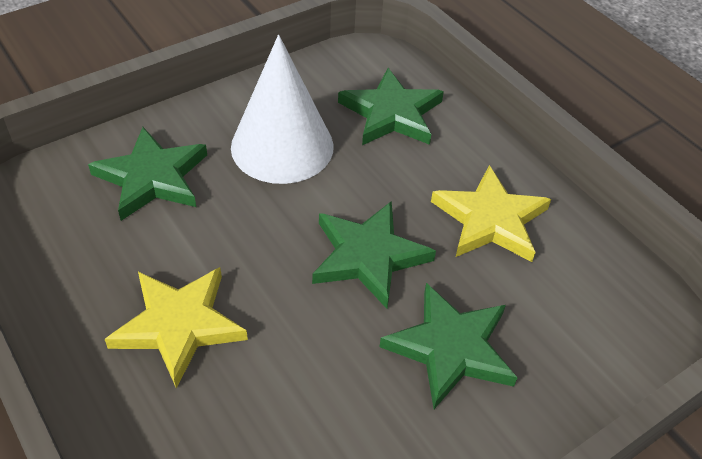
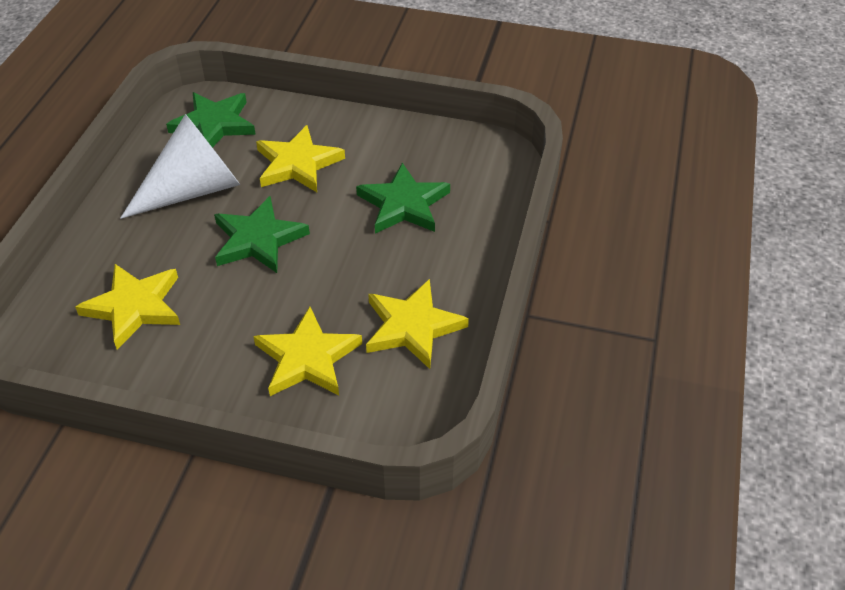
green star: [88,127,207,221] [312,201,436,309] [338,68,444,145] [380,283,518,409] = 4 -> [166,92,256,148] [214,196,310,273] [356,162,450,234] = 3
yellow star: [105,267,248,389] [431,165,551,262] = 2 -> [75,264,180,350] [253,307,362,396] [256,125,345,192] [366,279,469,369] = 4

